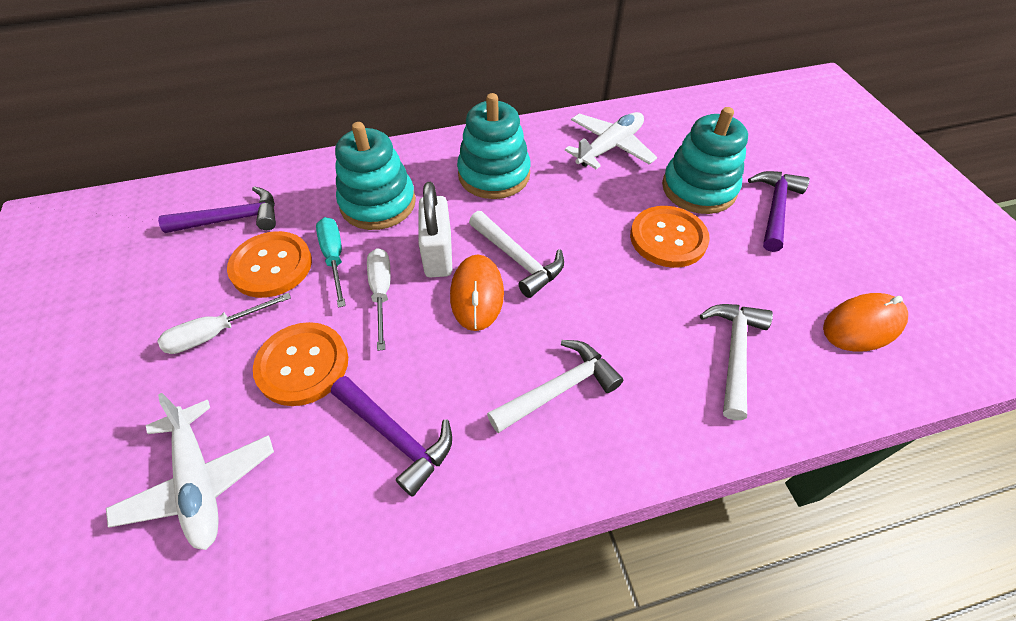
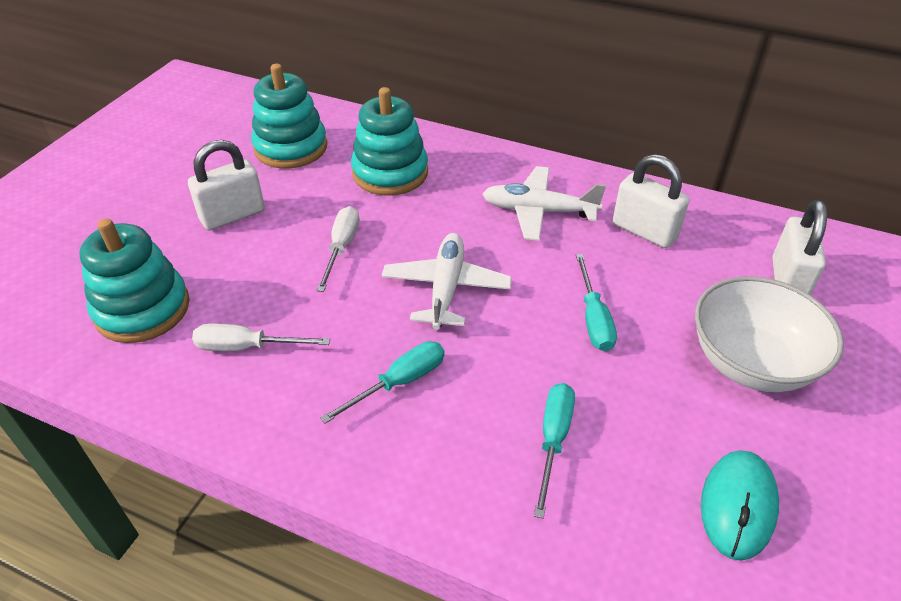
orange button: [227,231,312,298] [253,322,348,406] [630,206,710,268] = 3 -> none = 0
orange mouse: [450,255,504,331] [823,293,908,352] = 2 -> none = 0
purple hammer: [158,186,276,233] [331,376,452,497] [748,171,810,252] = 3 -> none = 0
turquoise mouse: none = 0 -> [701,450,779,561] = 1
turquoise screwdriver: [316,217,346,308] = 1 -> [320,341,445,424] [534,383,575,519] [576,254,617,352] = 3
white bowl: none = 0 -> [695,276,844,392] = 1
white hammer: [469,211,564,298] [487,340,623,433] [700,304,773,420] = 3 -> none = 0
white padlock: [418,182,452,277] = 1 -> [188,140,265,231] [613,154,689,248] [772,200,827,295] = 3

